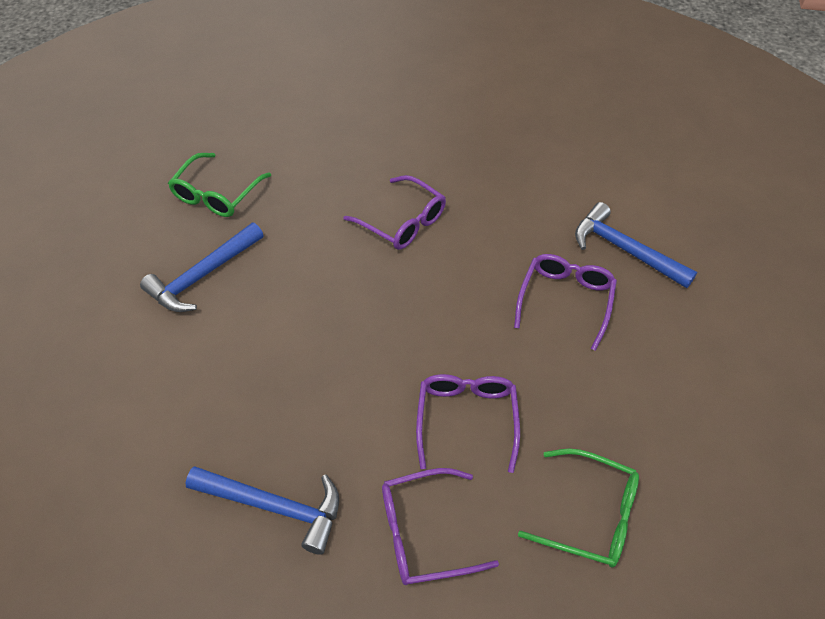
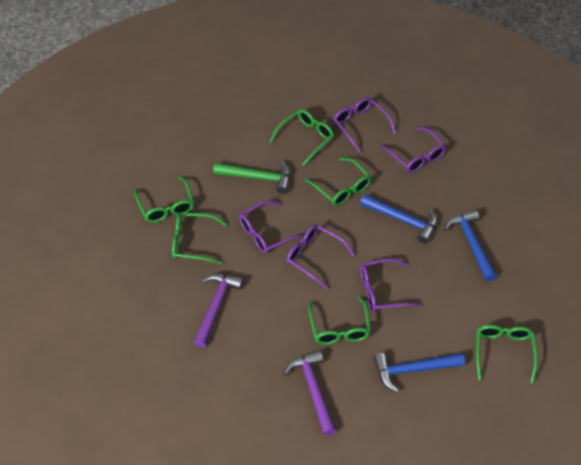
green glasses: [168,153,271,217] [518,449,639,567] = 2 -> [134,176,194,223] [172,213,227,264] [270,109,334,166] [305,157,371,206] [308,296,371,345] [476,325,538,383] = 6
green hammer: none = 0 -> [213,160,290,194] = 1
purple glasses: [344,175,446,250] [382,468,499,585] [416,374,520,473] [514,254,617,351] = 4 -> [239,201,305,254] [287,225,355,289] [333,97,396,153] [360,258,421,311] [380,127,446,173] = 5
purple hammer: none = 0 -> [194,274,244,347] [283,350,337,436] = 2

